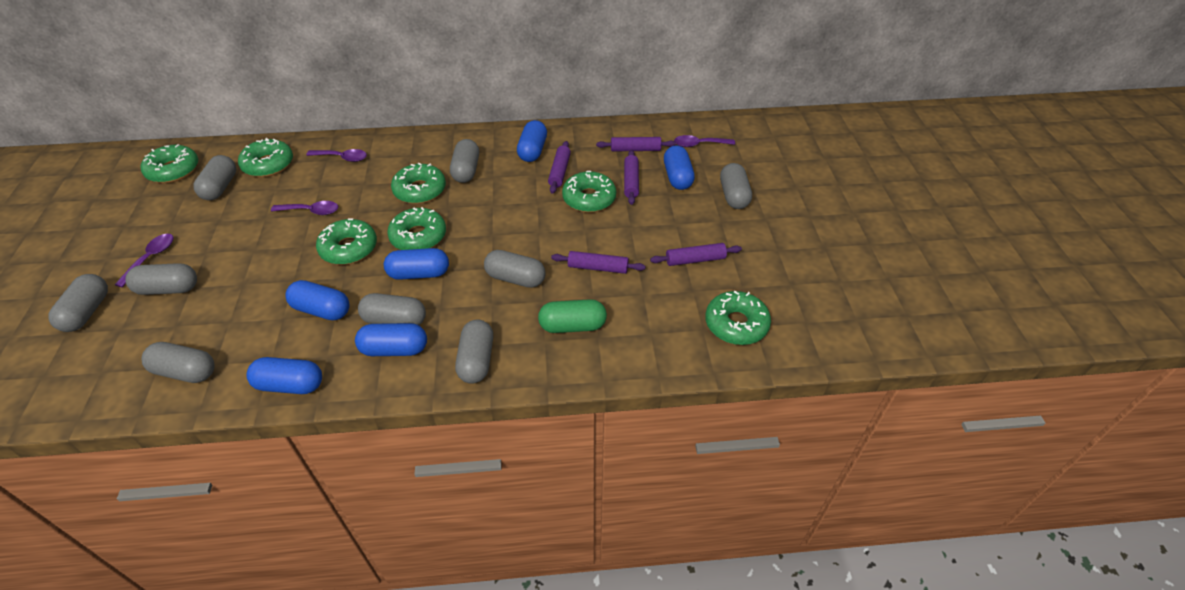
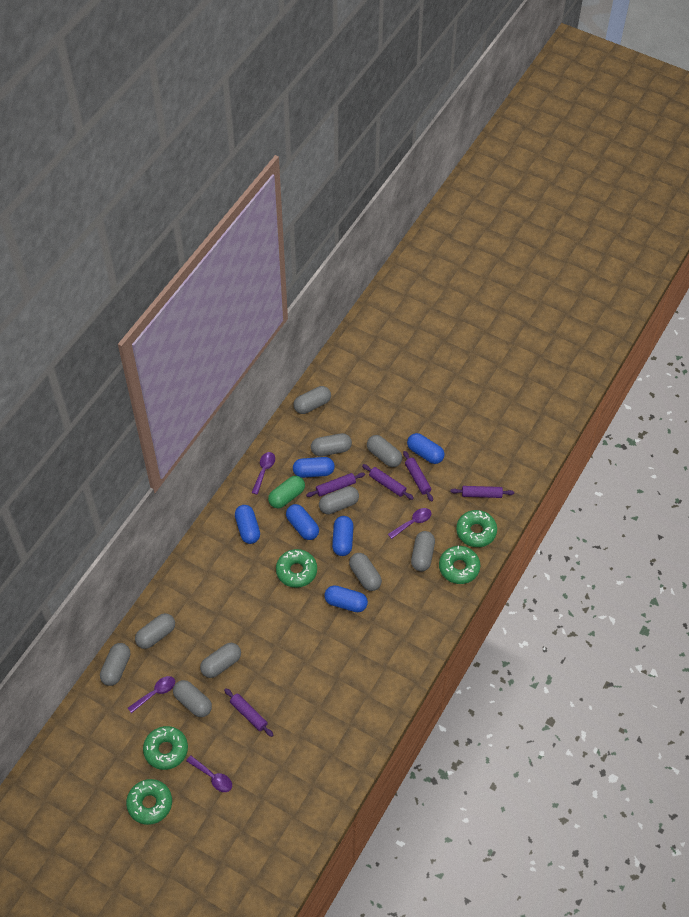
green donut: [141,144,198,183] [238,138,293,177] [316,218,377,265] [387,207,446,250] [391,163,446,204] [562,171,616,212] [705,291,771,345] = 7 -> [126,779,172,825] [143,726,188,770] [276,549,317,588] [439,546,480,584] [456,510,497,547] = 5
grey capsule: [48,274,108,332] [125,263,197,295] [141,342,215,383] [193,155,236,200] [358,293,426,325] [450,139,479,183] [455,319,493,384] [484,250,546,288] [720,163,752,209] = 9 -> [100,643,130,686] [135,613,175,649] [173,680,212,717] [200,643,241,678] [294,386,331,414] [311,433,352,456] [319,486,359,514] [349,553,382,591] [367,435,402,467] [411,531,435,571] = 10

